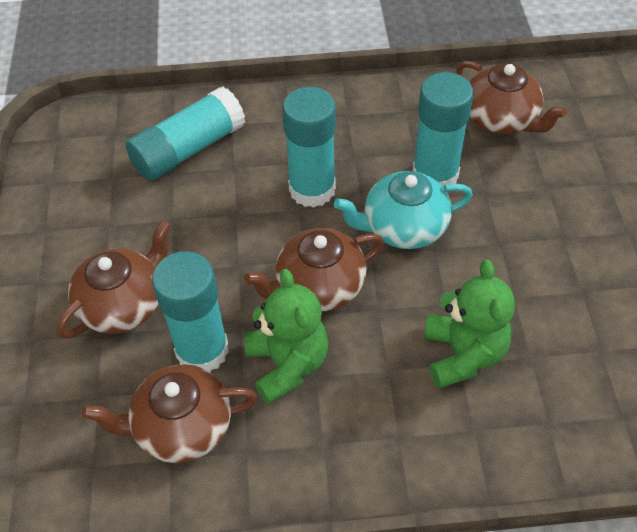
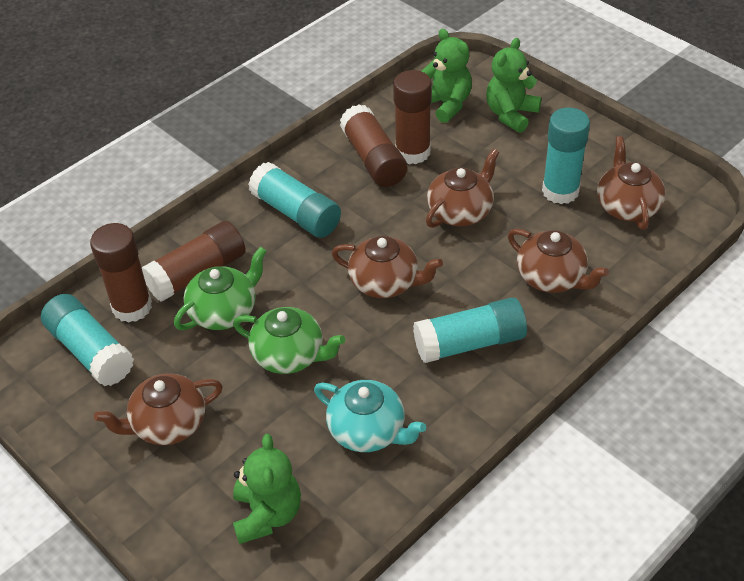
brown glue stick: none = 0 -> [90,223,152,323] [142,221,246,302] [340,104,407,187] [393,70,432,164] = 4
brown teapot: [57,220,171,339] [82,364,258,463] [244,228,384,311] [456,61,567,134] = 4 -> [94,373,223,445] [332,236,443,298] [426,149,499,228] [508,229,609,293] [597,136,665,230] = 5
green teapot: none = 0 -> [174,247,267,330] [233,307,345,374] = 2
green teddy bear: [244,269,328,404] [424,259,515,388] = 2 -> [233,434,301,544] [422,29,472,123] [486,38,542,133] = 3

